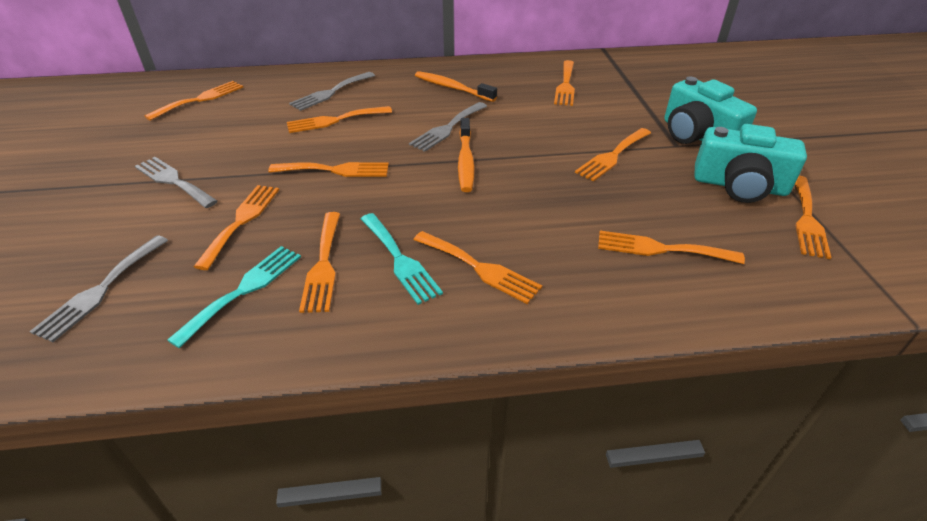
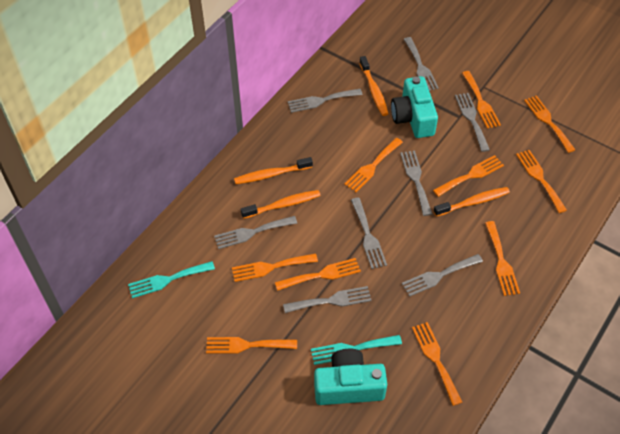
grey fork: [30,235,168,342] [135,157,218,208] [289,72,375,111] [409,102,487,152] = 4 -> [214,216,297,249] [283,286,372,313] [288,89,363,113] [351,198,387,269] [400,151,432,216] [402,254,483,297] [404,37,439,91] [455,93,490,152] = 8
orange toothbrush: [415,71,497,102] [458,118,475,192] = 2 -> [234,157,313,184] [241,190,321,219] [359,56,388,116] [434,187,510,217] = 4

